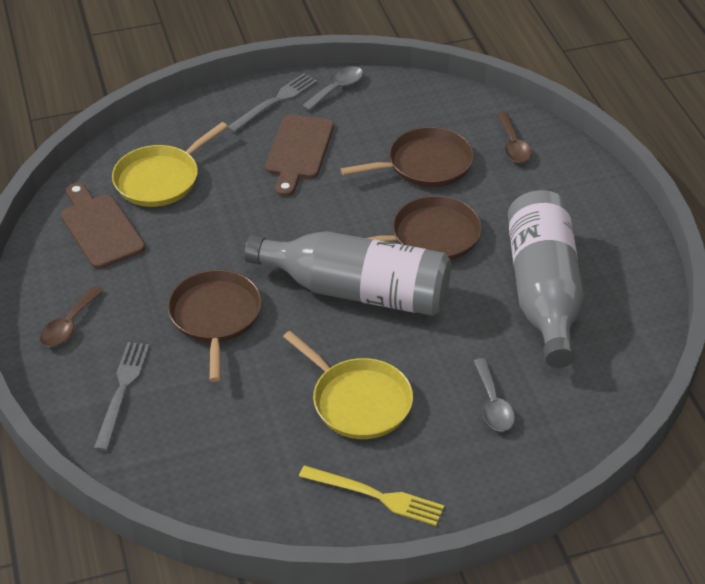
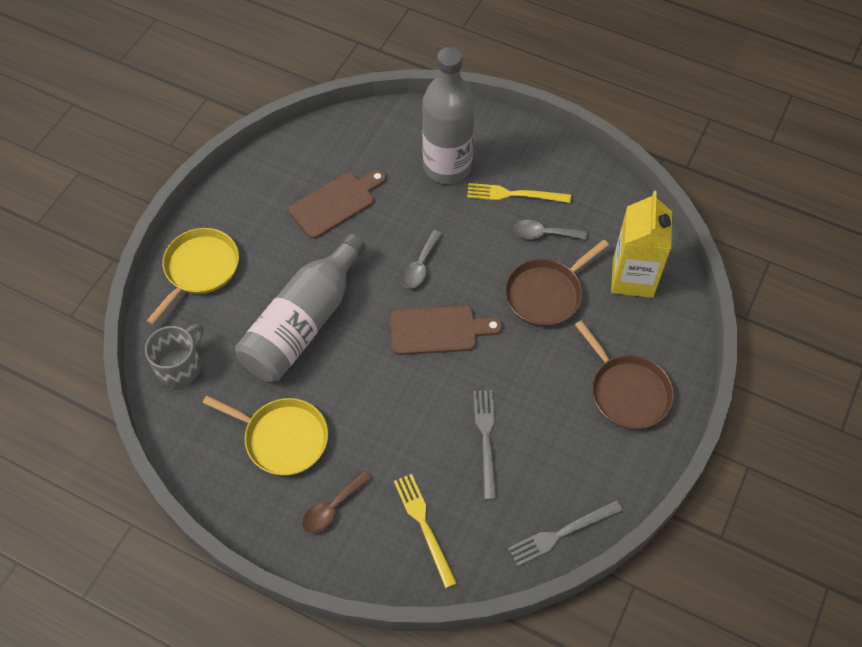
brown pan: [167,270,262,382] [341,127,474,187] [366,196,482,260] = 3 -> [505,240,609,327] [575,320,674,429] = 2
brown spoon: [40,286,104,347] [497,112,532,163] = 2 -> [302,471,372,533] = 1
grey mug: none = 0 -> [145,324,204,387] = 1
yellow carton: none = 0 -> [611,191,672,298] = 1
yellow fork: [299,465,444,526] = 1 -> [394,474,457,588] [467,183,571,203] = 2

